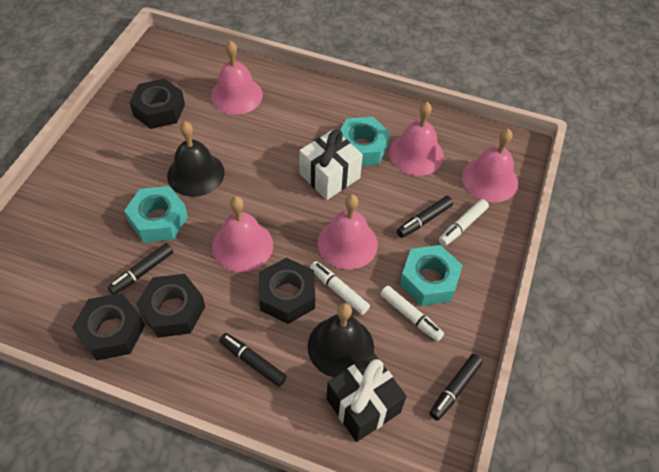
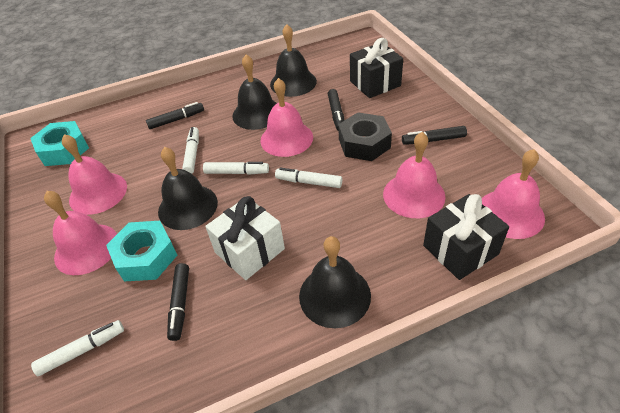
black bell: [167,122,224,197] [308,303,374,377] = 2 -> [158,147,218,230] [232,54,277,130] [270,24,317,97] [299,236,371,328] = 4
black gift: [326,353,407,442] = 1 -> [350,38,403,98] [423,194,509,280] = 2
black nut: [72,293,145,360] [129,79,185,129] [136,274,205,338] [259,258,315,324] = 4 -> [338,112,392,161] = 1
turquoise nut: [124,186,188,243] [340,117,390,166] [400,245,463,306] = 3 -> [30,121,89,166] [106,221,177,282] = 2
white marker: [310,261,370,315] [380,286,444,341] [439,199,489,246] = 3 -> [31,320,124,376] [182,127,199,174] [203,162,269,175] [275,168,342,188] = 4

